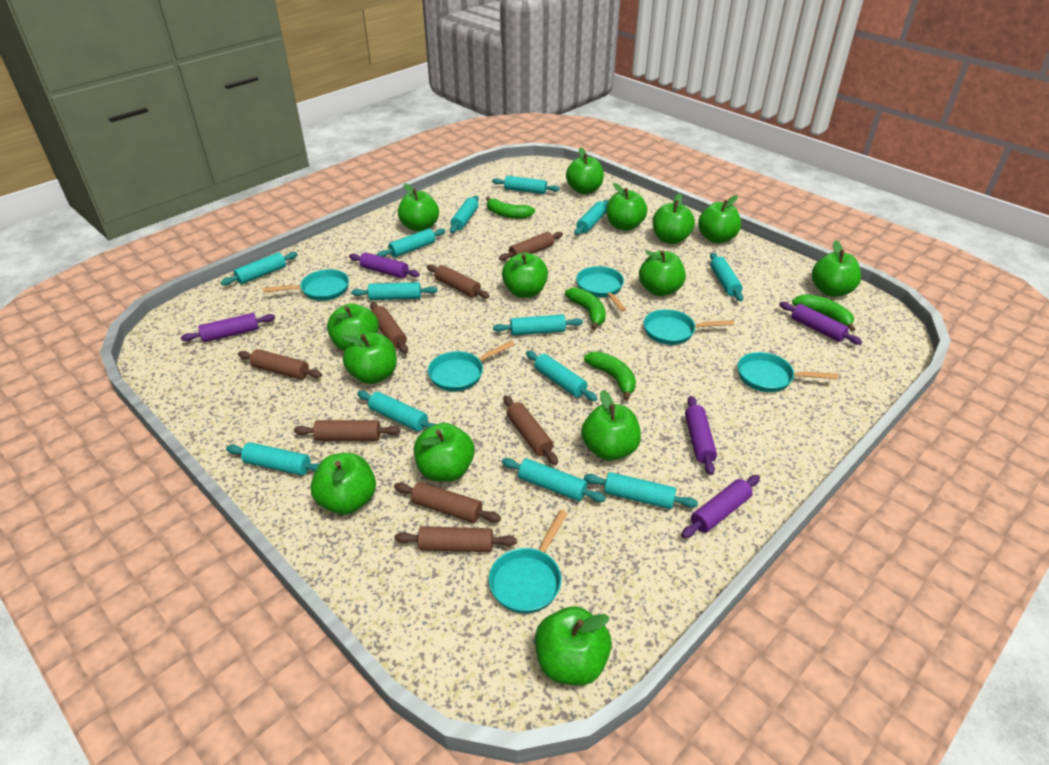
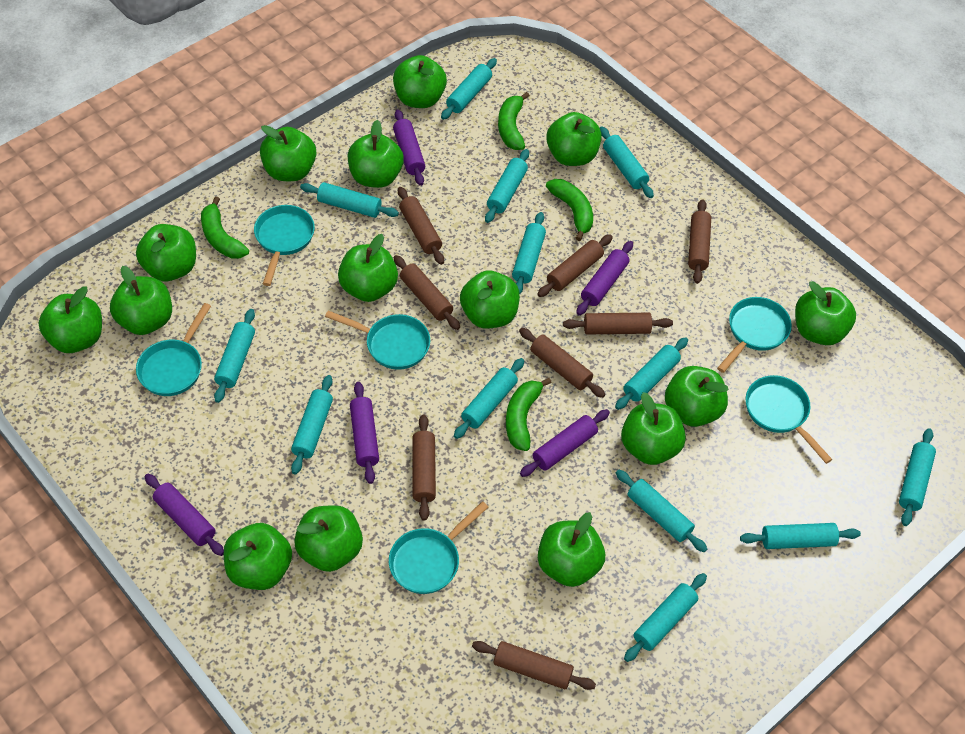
green apple: [310,453,376,515] [327,303,379,352] [342,332,397,384] [398,183,439,232] [414,423,475,482] [502,252,548,298] [535,606,612,686] [566,147,604,194] [581,390,641,461] [607,183,648,231] [639,251,686,296] [653,193,695,244] [698,195,741,243] [812,240,861,297] = 14 -> [39,287,102,353] [110,266,172,335] [136,224,196,281] [224,523,292,590] [260,125,316,181] [294,505,363,572] [338,234,398,302] [348,120,404,188] [393,55,447,108] [460,270,520,329] [538,512,605,587] [546,112,602,166] [621,392,686,465] [665,366,728,427] [795,281,856,345] = 15

